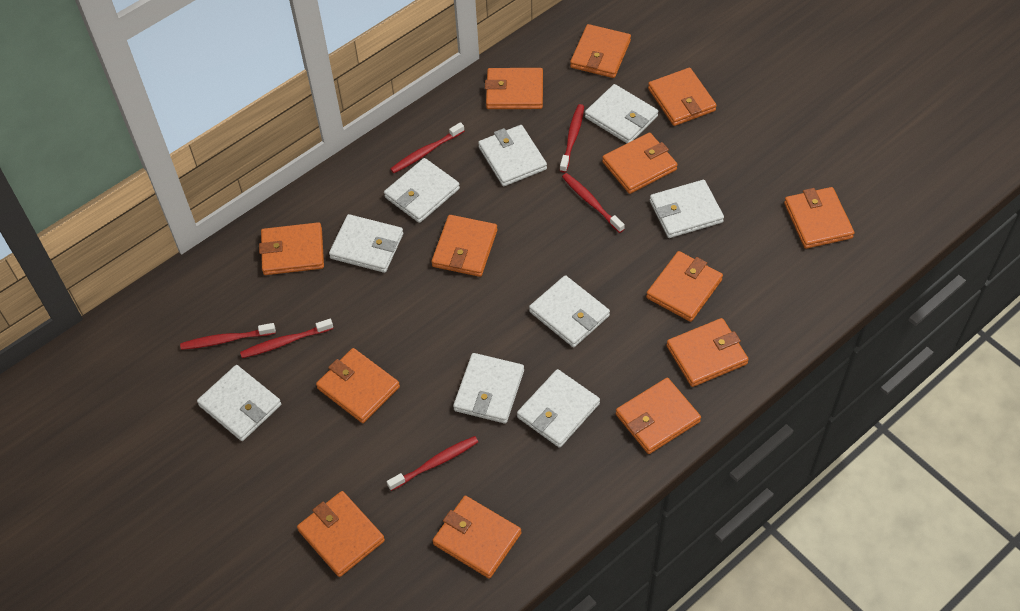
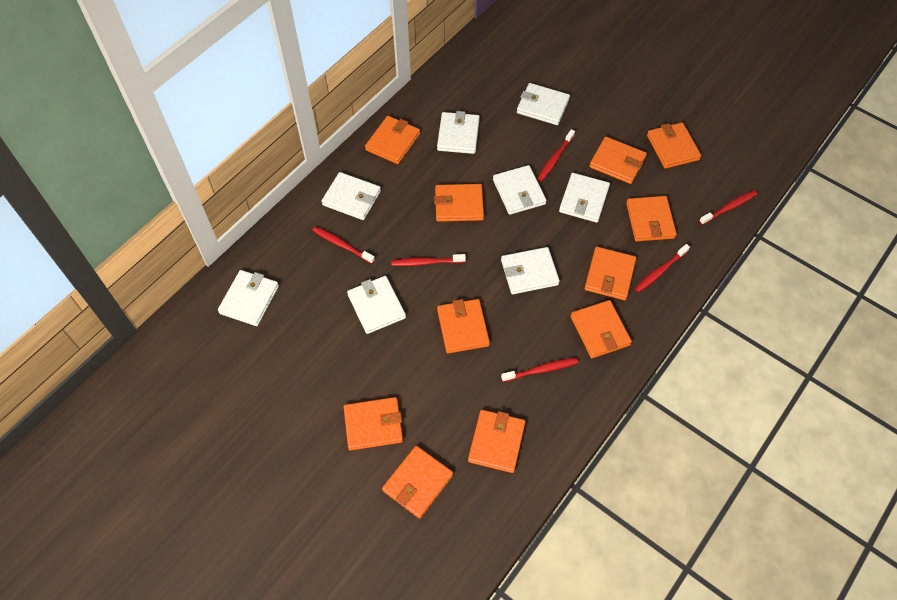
orange wallet: [259,222,324,275] [297,491,385,577] [316,348,400,423] [432,215,497,277] [432,496,522,579] [485,68,543,109] [570,24,631,78] [602,132,678,194] [616,378,701,454] [646,251,723,322] [648,68,717,126] [666,318,749,387] [784,187,854,249] = 13 -> [344,397,403,450] [365,116,420,164] [382,446,453,518] [434,184,484,222] [437,299,490,354] [468,410,526,473] [571,300,632,358] [584,247,636,300] [589,137,647,184] [626,196,677,241] [647,122,701,169] = 11
white wallet: [197,365,281,441] [329,214,403,273] [384,158,460,223] [453,353,524,423] [478,125,547,186] [517,369,600,448] [529,275,610,347] [585,84,658,143] [650,180,724,238] = 9 -> [218,270,279,326] [321,172,381,220] [347,276,406,334] [437,111,480,154] [493,165,547,215] [501,247,560,294] [517,83,570,125] [559,173,610,223] = 8

